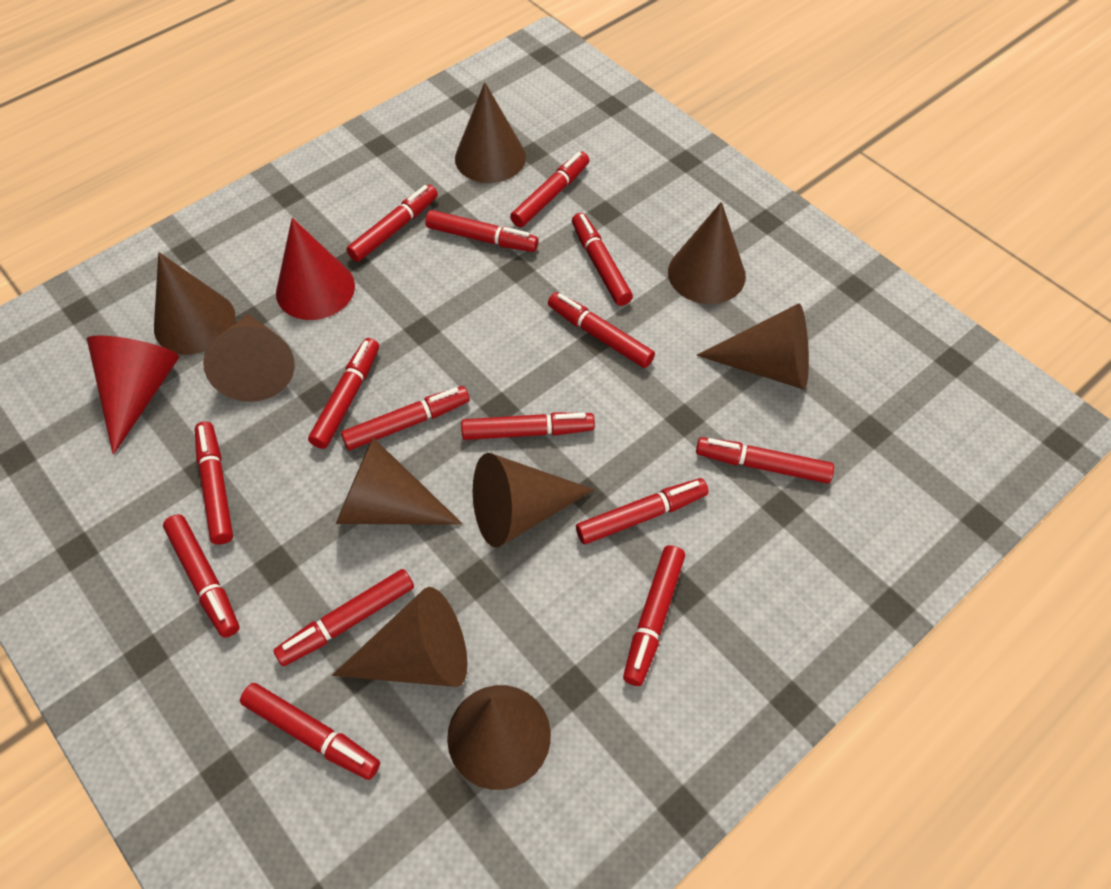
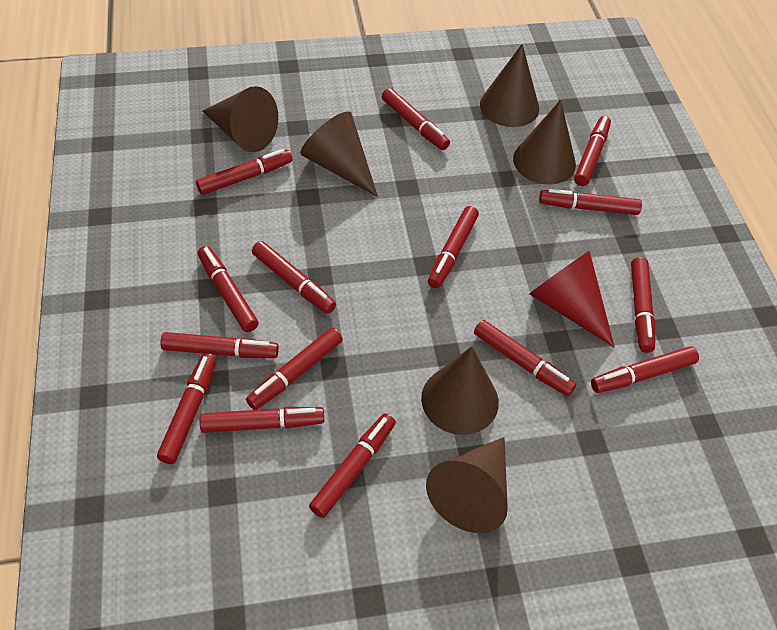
brown cone: [154,252,236,354] [203,314,295,402] [332,587,467,687] [336,438,463,525] [447,685,551,790] [455,82,526,183] [473,453,594,548] [668,202,746,304] [697,303,809,390] = 9 -> [203,86,278,152] [301,111,378,197] [421,346,499,435] [426,437,508,533] [480,44,539,127] [513,100,576,184] = 6
red cone: [87,335,179,455] [276,218,355,320] = 2 -> [530,251,614,347] = 1

